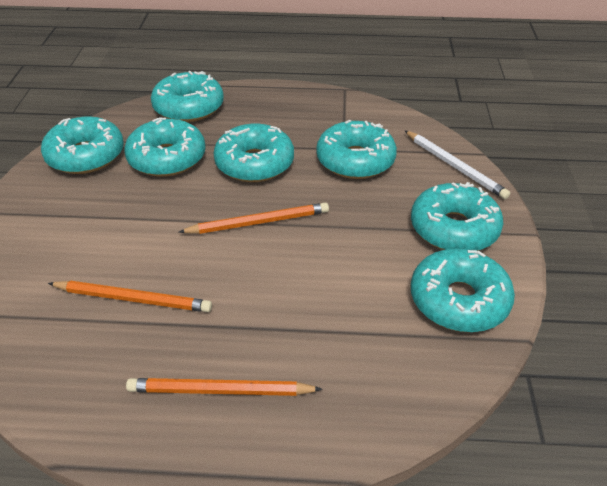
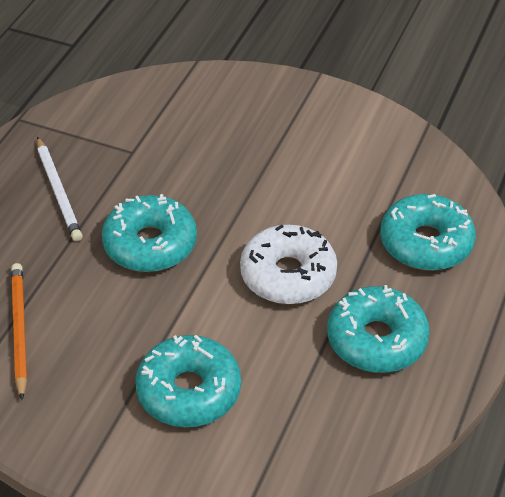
orange pencil: [48,281,212,312] [126,378,323,396] [179,203,329,234] = 3 -> [11,263,27,400] = 1
turquoise donut: [41,116,124,174] [124,118,206,177] [151,71,224,122] [214,124,294,182] [316,120,397,179] [411,182,503,251] [411,249,515,332] = 7 -> [102,194,197,272] [135,335,241,427] [327,285,430,373] [380,194,476,271] = 4
white donut: none = 0 -> [240,224,337,304] = 1

